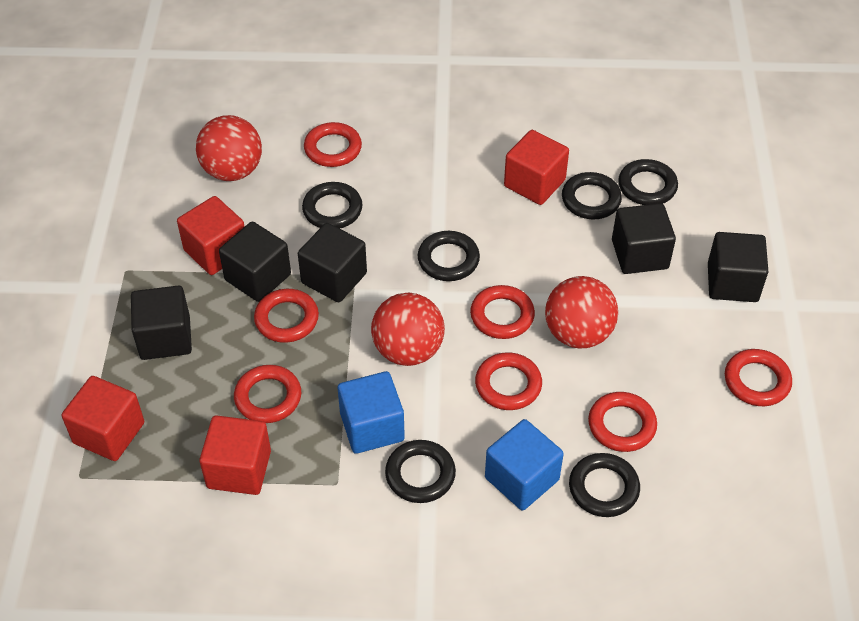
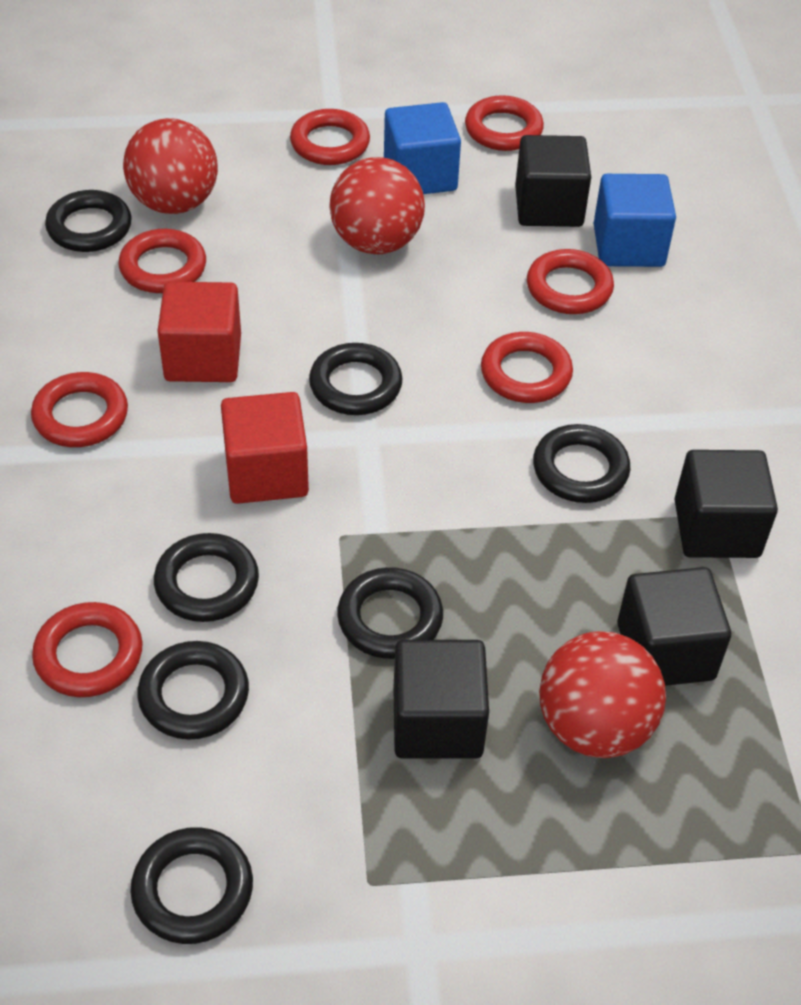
black cube: [131,285,192,360] [219,222,291,302] [298,223,367,303] [612,203,676,274] [708,232,768,302] = 5 -> [393,640,489,759] [515,135,591,227] [617,567,731,686] [675,450,778,558] = 4
black ring: [302,182,362,229] [385,440,456,503] [418,231,480,281] [562,172,622,219] [569,453,640,517] [618,159,678,205] = 6 -> [45,190,132,252] [130,827,253,944] [137,641,249,740] [154,533,259,622] [309,343,403,415] [337,567,443,659] [533,424,630,503] = 7
red cube: [62,376,144,461] [177,196,245,275] [199,415,271,495] [504,130,569,205] = 4 -> [157,282,241,382] [221,392,309,504] = 2

